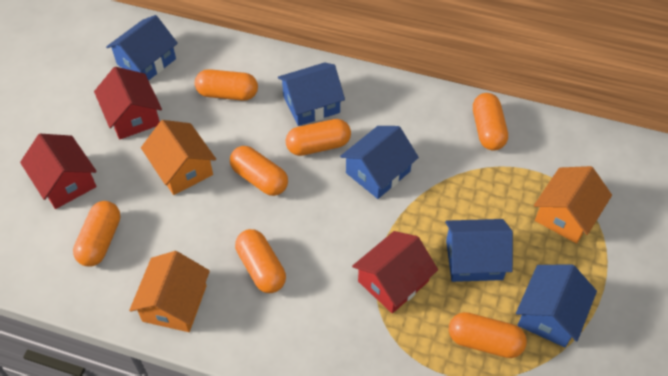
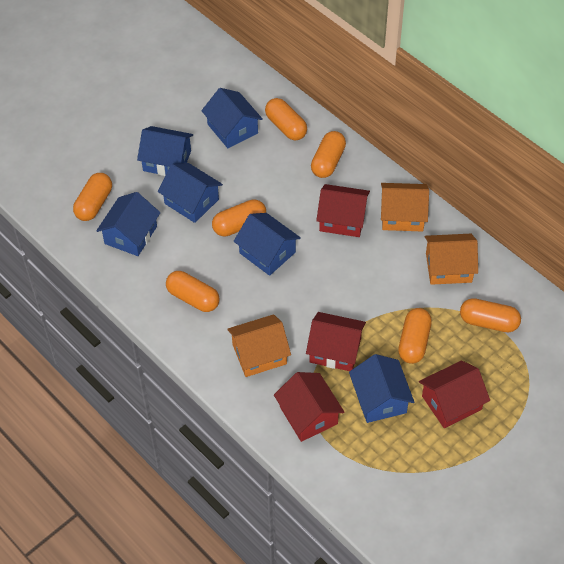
blue house: [106,15,178,81] [278,62,345,126] [340,126,419,199] [445,219,513,282] [516,264,597,347] = 5 -> [96,192,160,256] [137,126,193,176] [158,163,223,223] [201,88,263,148] [234,213,301,276] [349,354,414,423] = 6
red house: [20,134,97,209] [94,67,162,140] [352,231,438,314] = 3 -> [274,372,345,442] [306,312,366,371] [316,184,370,237] [419,361,490,428] = 4

